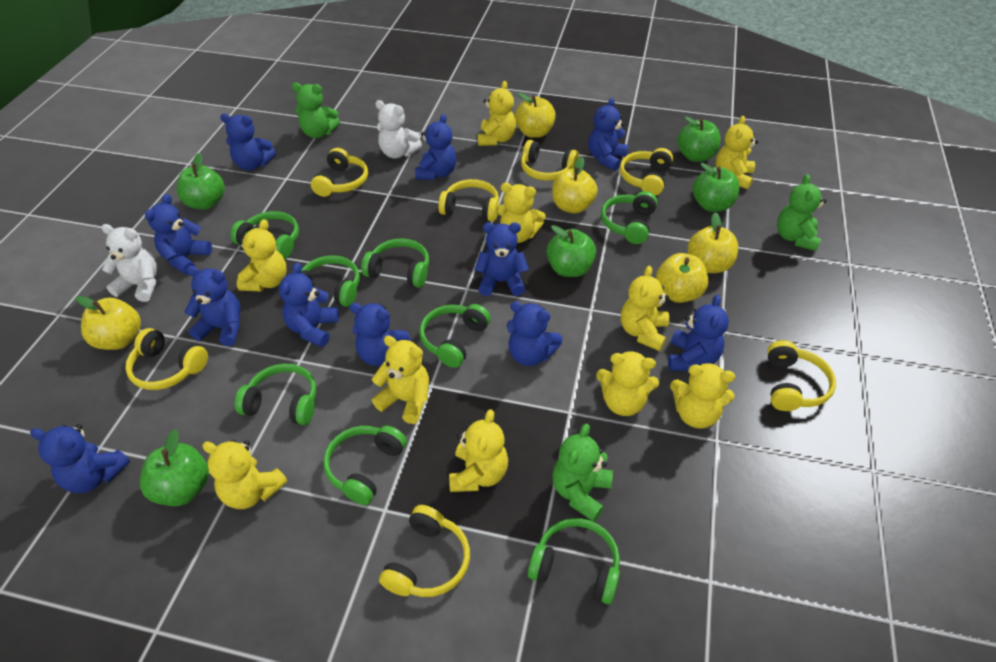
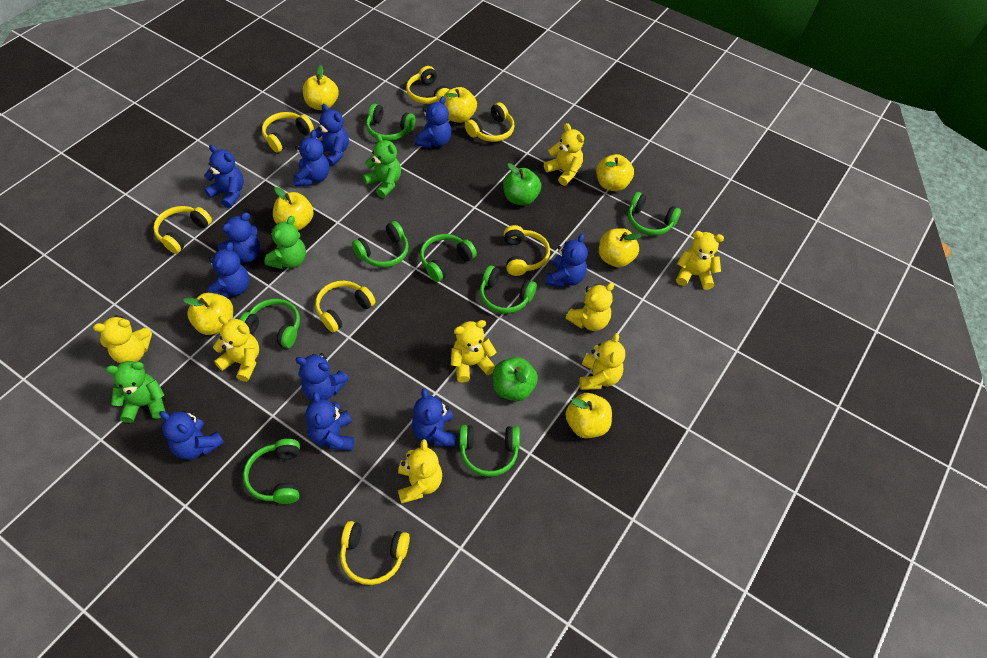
green apple: [140,429,209,506] [177,153,225,210] [546,225,596,277] [677,116,720,162] [693,163,739,212] = 5 -> [493,357,538,401] [503,163,541,206] = 2
white teddy bear: [101,224,157,302] [375,100,422,158] = 2 -> none = 0
yellow apple: [76,296,141,350] [515,93,556,138] [552,157,598,213] [656,253,708,303] [688,212,738,273] = 5 -> [183,293,233,335] [273,187,314,231] [303,65,339,110] [444,87,477,123] [565,393,612,438] [596,154,634,191] [599,228,641,268] = 7
yellow teddy bear: [202,440,288,509] [237,219,287,291] [372,335,429,424] [449,409,508,492] [478,81,516,146] [496,183,546,243] [596,351,659,416] [621,266,669,351] [670,363,736,429] [716,116,758,189] = 10 -> [93,315,152,363] [213,316,259,382] [398,439,442,504] [451,320,497,383] [544,123,584,186] [566,283,614,331] [579,333,625,390] [676,231,724,290] = 8

